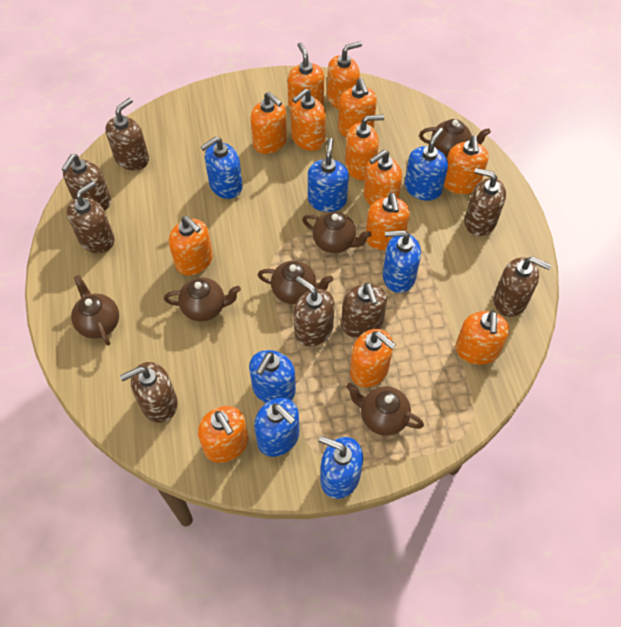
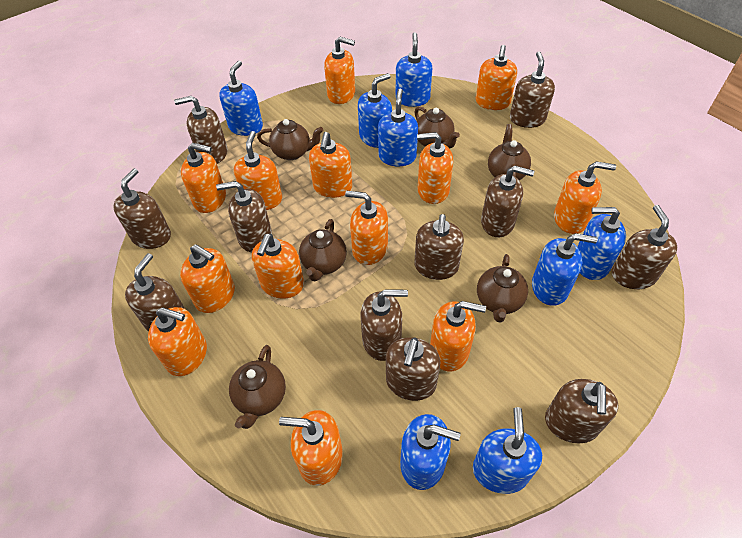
blue soap dispenser: [201,137,243,199] [249,350,296,403] [254,398,299,457] [308,138,349,212] [319,436,363,499] [383,230,421,293] [405,128,448,201] = 7 -> [219,61,263,136] [358,73,392,148] [378,89,418,166] [395,32,432,107] [400,414,461,490] [473,407,542,494] [532,233,598,306] [577,207,626,280] = 8
brown soap dispenser: [62,154,111,211] [67,181,115,253] [106,98,149,170] [120,362,178,423] [294,276,335,347] [341,283,387,338] [465,168,506,236] [494,257,551,317] = 8 -> [113,168,171,249] [125,253,185,332] [174,96,227,164] [216,181,272,252] [361,290,408,361] [386,337,441,401] [414,214,464,280] [481,166,534,237] [510,51,555,128] [545,379,618,443] [612,205,677,289] = 11

